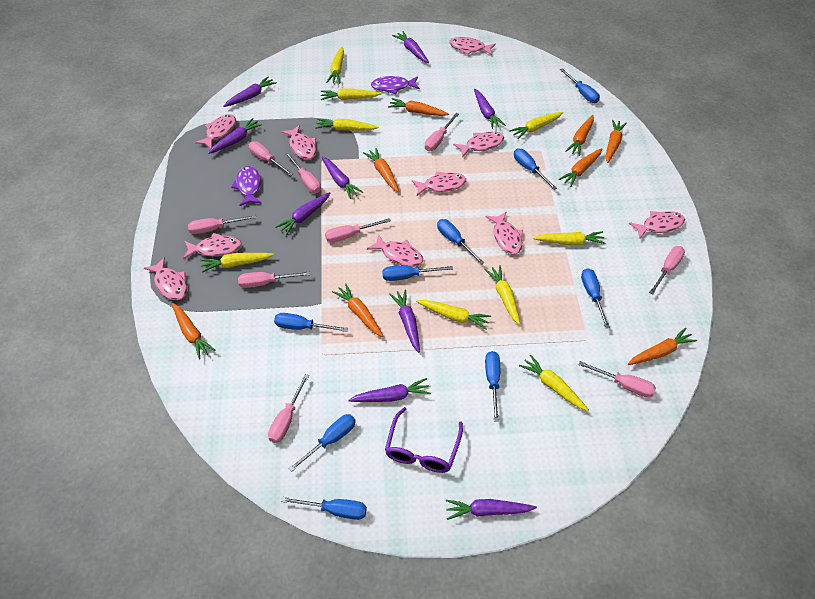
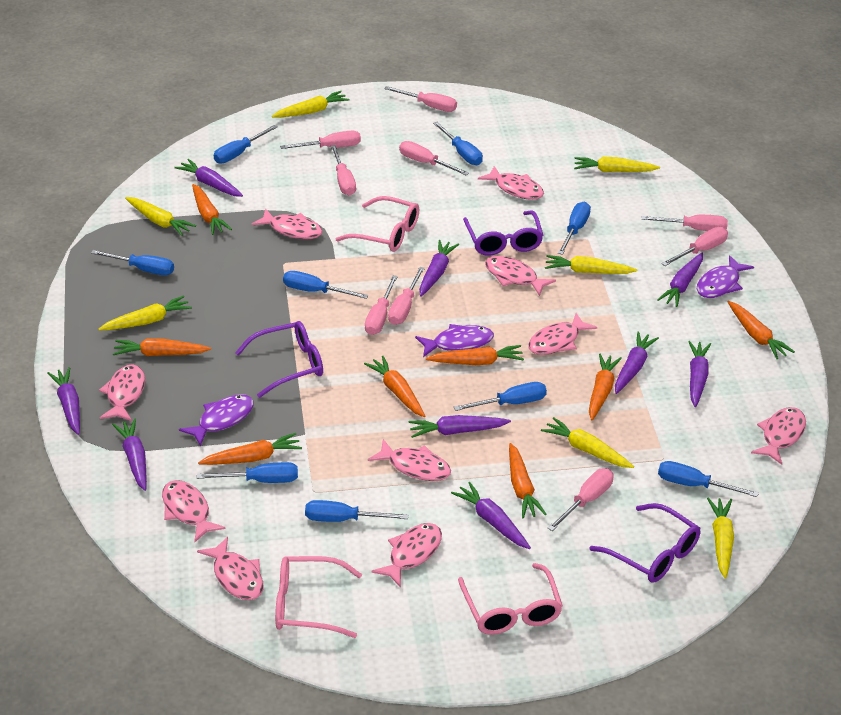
pink glasses: none = 0 -> [275,556,362,638] [336,196,419,252] [458,563,563,635] = 3
purple fish: [231,166,262,206] [371,76,420,94] = 2 -> [179,394,254,447] [415,324,494,357] [697,255,754,298] = 3
purple glasses: [385,407,463,473] = 1 -> [235,321,323,398] [463,211,543,256] [590,503,700,583] = 3
yellow carrot: [201,253,274,273] [315,118,379,131] [321,88,382,100] [326,46,344,84] [416,300,491,330] [485,265,521,325] [509,112,563,139] [519,355,589,411] [533,231,606,245] = 9 -> [98,295,192,331] [125,197,196,236] [272,91,349,118] [541,417,634,468] [545,255,637,274] [574,156,660,172] [707,498,734,579] = 7

